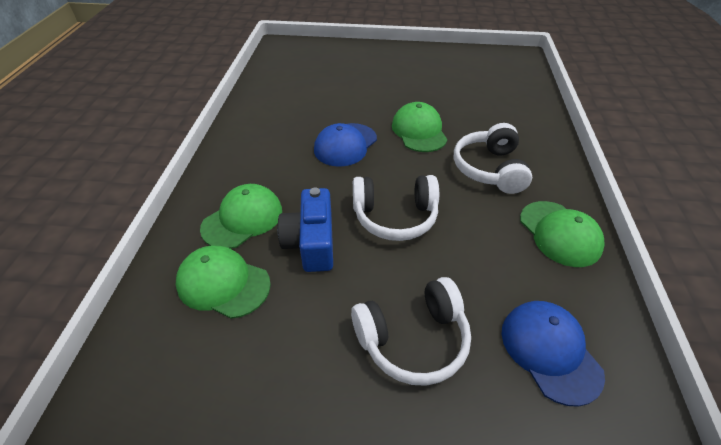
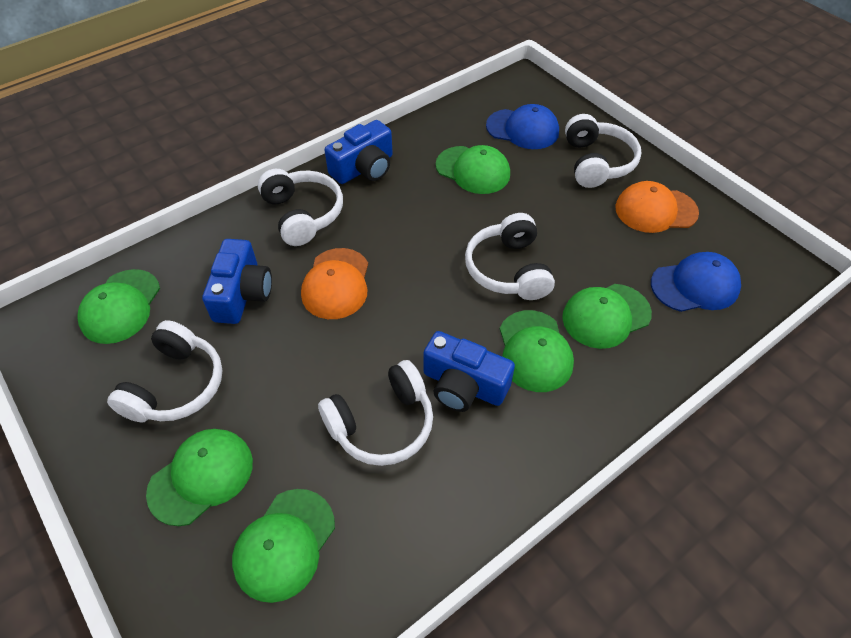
blue camera: [278,187,333,272] = 1 -> [202,239,272,324] [324,120,393,184] [423,331,515,412] = 3
green cap: [176,246,271,319] [200,184,282,249] [392,102,447,152] [520,201,605,267] = 4 -> [78,269,160,344] [146,429,253,526] [232,489,335,603] [436,145,510,194] [500,310,574,392] [562,284,652,349] = 6
orange cap: none = 0 -> [301,248,368,319] [615,181,699,233] = 2
white headphones: [351,277,471,386] [353,175,439,241] [454,123,532,194] = 3 -> [107,320,223,422] [258,169,343,246] [318,360,433,466] [465,213,555,300] [565,114,642,188] = 5

